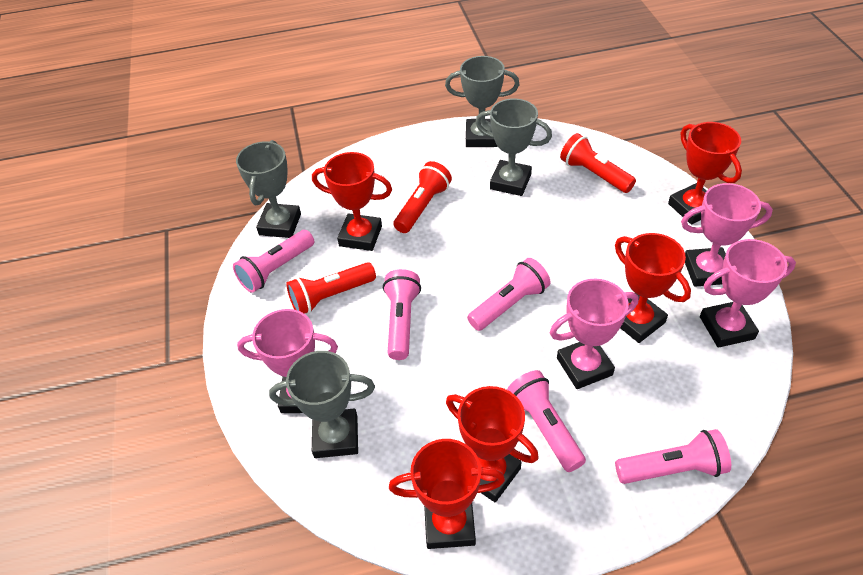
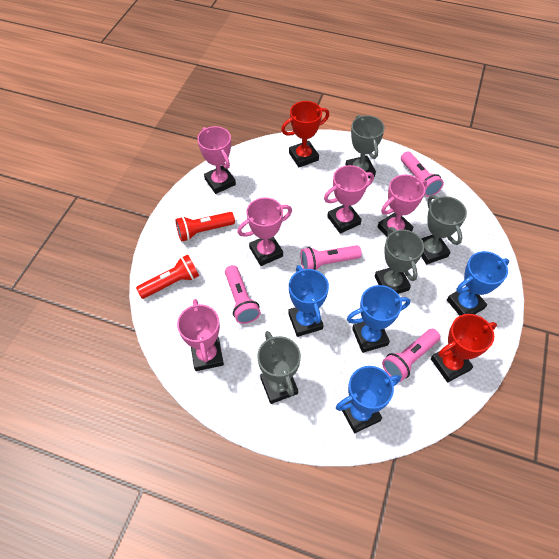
blue trophy: none = 0 -> [288,265,329,337] [336,366,401,433] [347,285,410,353] [447,251,509,316] = 4
pink flashlight: [233,230,314,293] [383,269,421,360] [467,258,551,331] [507,370,586,472] [615,429,731,484] = 5 -> [225,265,261,324] [300,245,362,270] [382,329,440,382] [401,151,444,197] = 4
pink trophy: [237,309,338,413] [550,279,638,389] [681,183,773,287] [700,239,796,348] = 4 -> [177,299,224,371] [197,126,236,194] [237,197,292,266] [324,165,374,234] [378,175,427,237] = 5
red flashlight: [286,262,376,314] [394,161,452,233] [560,133,636,193] = 3 -> [136,255,199,299] [176,212,235,242] = 2
red trophy: [312,152,392,251] [389,439,505,549] [446,386,539,502] [615,233,691,343] [668,122,742,224] = 5 -> [281,101,329,167] [431,314,497,382] = 2

